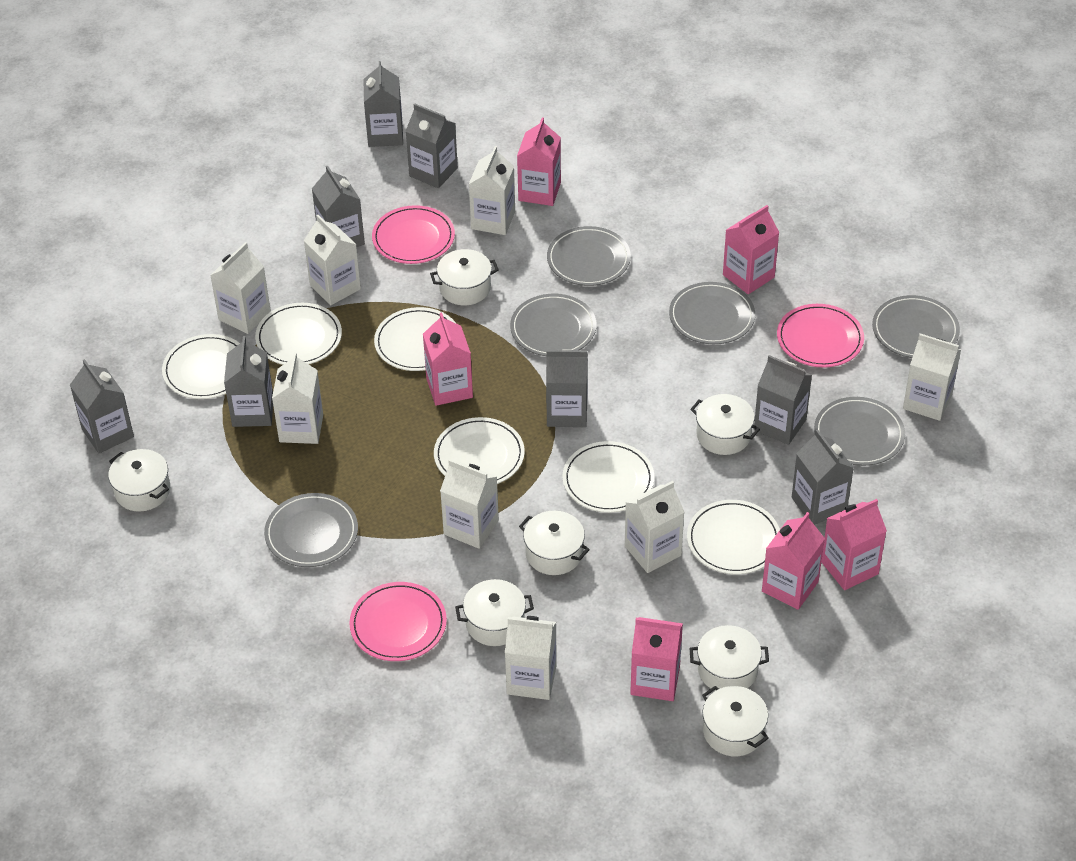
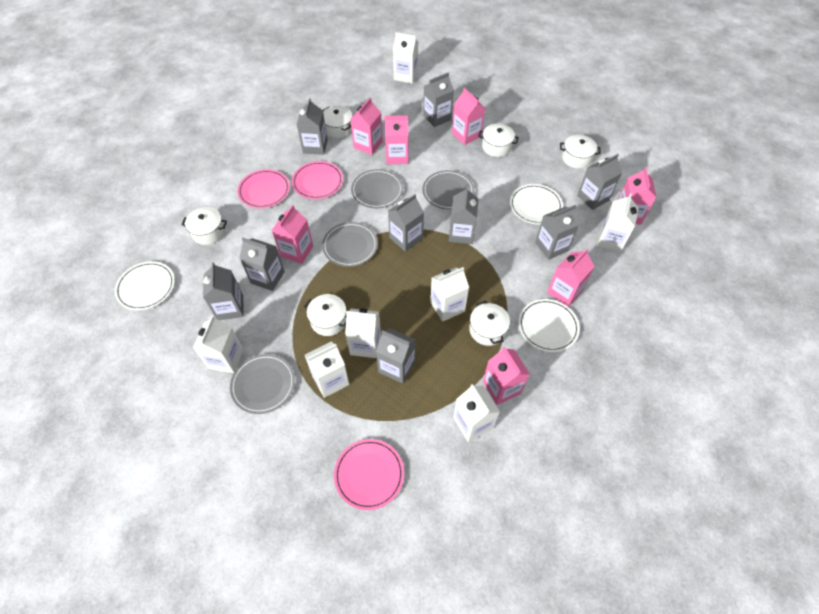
grey carton: [70,359,134,453] [224,336,273,427] [312,166,365,247] [364,61,403,147] [405,104,458,188] [546,349,588,427] [754,355,812,445] [792,429,854,525] = 8 -> [203,262,244,320] [239,237,285,291] [297,98,328,155] [376,328,416,384] [388,194,424,252] [423,72,454,127] [449,186,479,244] [535,205,579,260] [577,154,622,210] = 9
grey plate: [264,493,358,567] [510,294,596,356] [547,226,631,286] [669,282,755,344] [814,397,905,466] [872,295,960,358] = 6 -> [230,354,295,414] [322,222,378,267] [351,169,403,208] [423,170,475,210] = 4
pink carton: [423,313,473,406] [517,118,561,206] [630,617,683,701] [723,205,780,294] [762,512,825,610] [821,499,887,590] = 6 -> [271,205,313,264] [350,98,383,155] [384,115,409,164] [452,88,485,145] [483,346,530,405] [547,249,595,307] [618,167,657,225] = 7
white carton: [210,242,271,334] [272,352,323,444] [304,215,361,305] [440,459,499,549] [469,146,515,235] [505,616,557,700] [625,481,684,573] [903,333,961,421] = 8 -> [193,316,244,373] [305,341,349,398] [345,308,381,358] [393,32,418,84] [430,267,469,322] [453,384,500,442] [597,193,638,252] = 7
white plate: [162,334,240,399] [255,303,342,365] [374,307,456,371] [434,417,525,484] [562,441,654,513] [687,500,780,574] = 6 -> [115,261,175,310] [510,184,563,225] [518,299,580,352] = 3
white pot: [108,449,170,511] [430,249,499,305] [455,579,534,646] [519,511,590,575] [690,394,760,455] [690,625,769,691] [702,686,769,756] = 7 -> [181,207,227,245] [304,294,347,336] [323,106,353,138] [469,301,510,346] [478,124,519,157] [560,135,600,169] = 6

